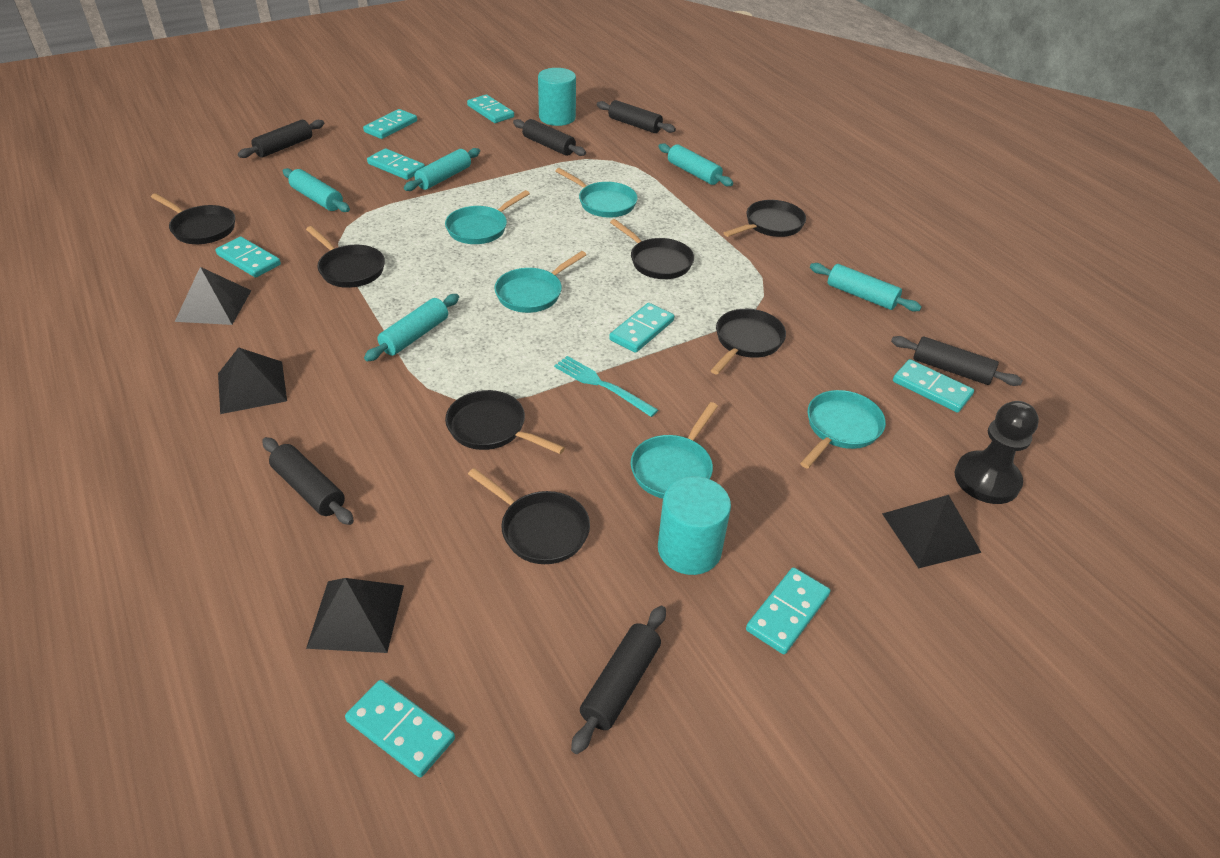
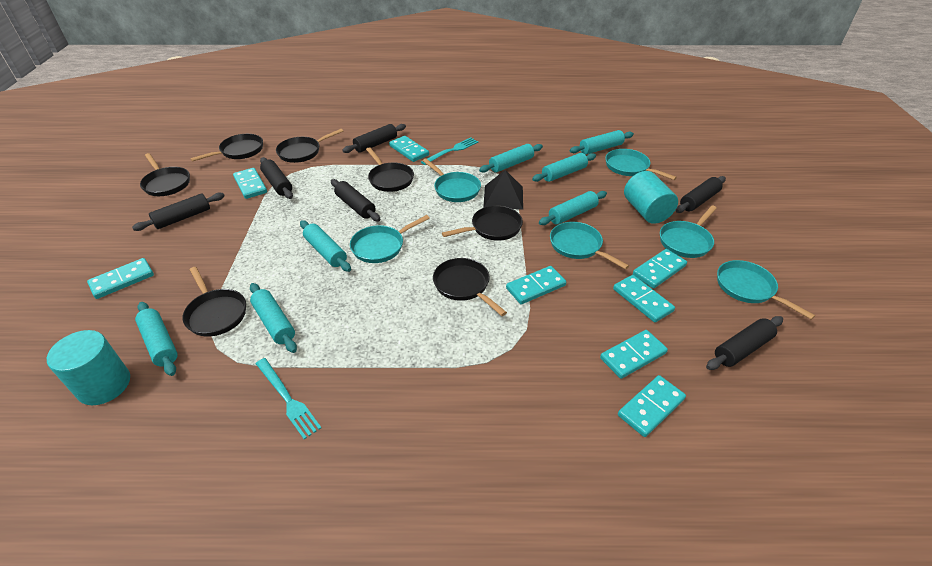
black pawn: [955,401,1039,504] = 1 -> none = 0
black pyramid: [175,267,252,325] [218,347,287,414] [306,578,404,653] [882,495,982,569] = 4 -> [483,170,523,210] = 1
turquoise fork: [554,356,658,417] = 1 -> [256,358,321,439] [421,138,479,165] = 2
turquoise pan: [445,190,530,244] [494,251,587,313] [555,168,638,217] [631,402,718,499] [800,390,886,468] = 5 -> [350,215,430,263] [423,158,481,202] [550,222,629,269] [605,149,677,180] [660,205,717,258] [717,260,815,320] = 6
turquoise rolling pin: [283,168,350,212] [364,294,459,361] [404,148,480,191] [658,143,733,186] [810,263,922,311] = 5 -> [135,302,178,376] [250,283,297,353] [300,220,351,272] [479,144,543,173] [532,153,596,182] [539,191,607,225] [570,130,634,155] = 7

